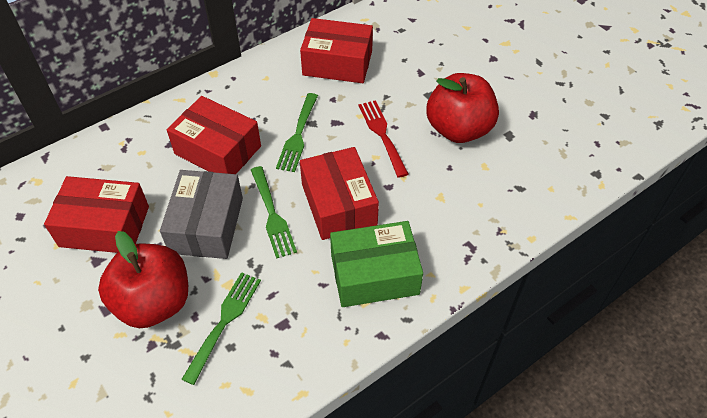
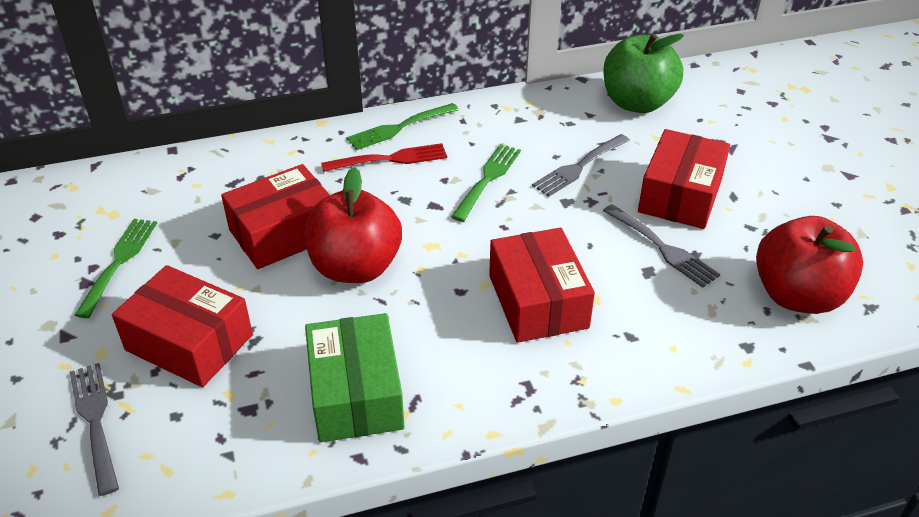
green apple: none = 0 -> [603,34,684,113] = 1
grey box: [160,170,243,259] = 1 -> none = 0
grey fork: none = 0 -> [70,363,119,496] [532,134,630,197] [603,204,720,288] = 3

